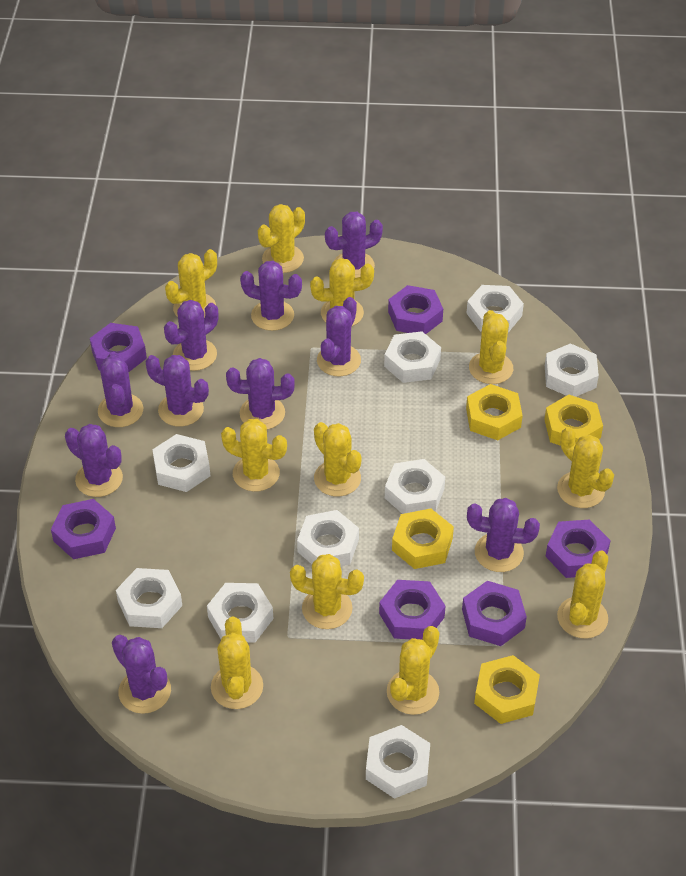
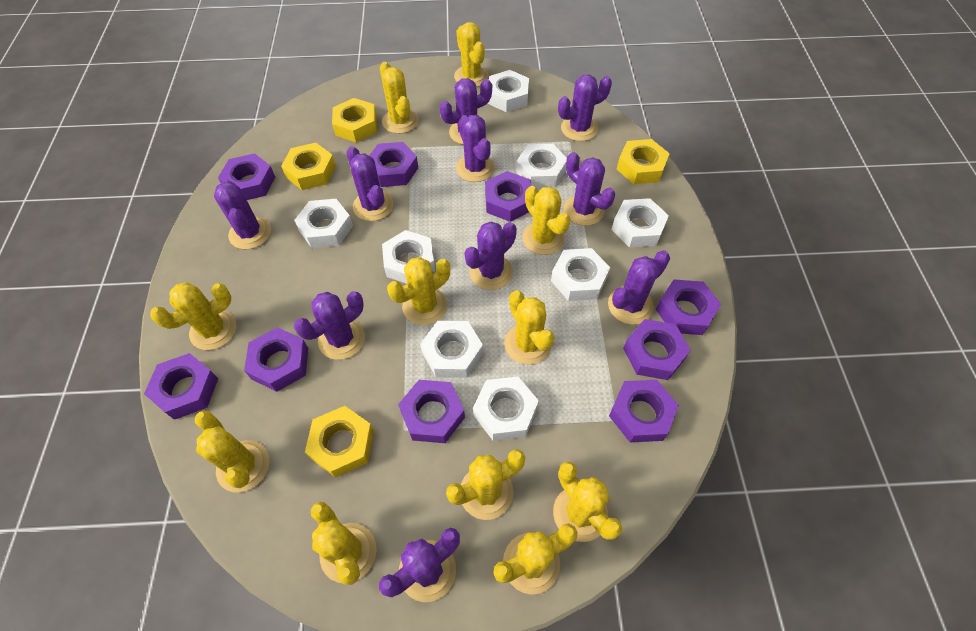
purple nut: [51,499,116,559] [90,323,147,372] [379,580,446,640] [388,285,443,334] [462,581,527,646] [545,520,611,578] = 6 -> [144,353,218,420] [218,153,275,200] [244,327,308,392] [369,142,418,187] [398,380,465,443] [485,171,531,222] [609,380,679,442] [623,319,691,380] [656,279,721,335] = 9
white nut: [116,568,182,628] [152,434,210,492] [207,583,273,643] [297,510,359,566] [366,725,430,799] [384,331,441,383] [385,459,445,514] [466,285,524,332] [545,343,599,397] = 9 -> [294,199,353,248] [382,230,435,284] [420,321,483,378] [473,376,539,441] [487,70,529,112] [516,144,567,188] [551,248,610,301] [611,198,669,248] = 8

